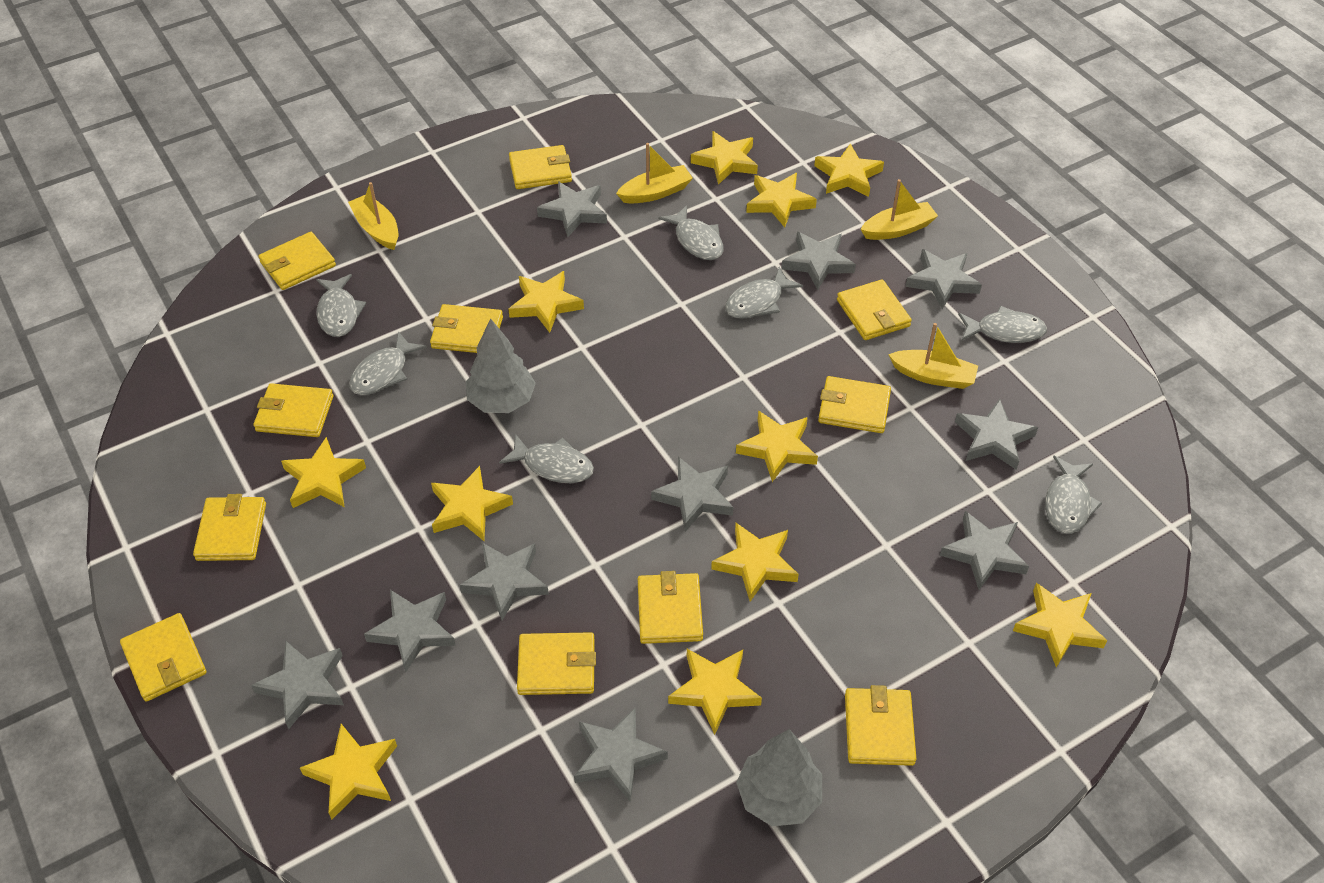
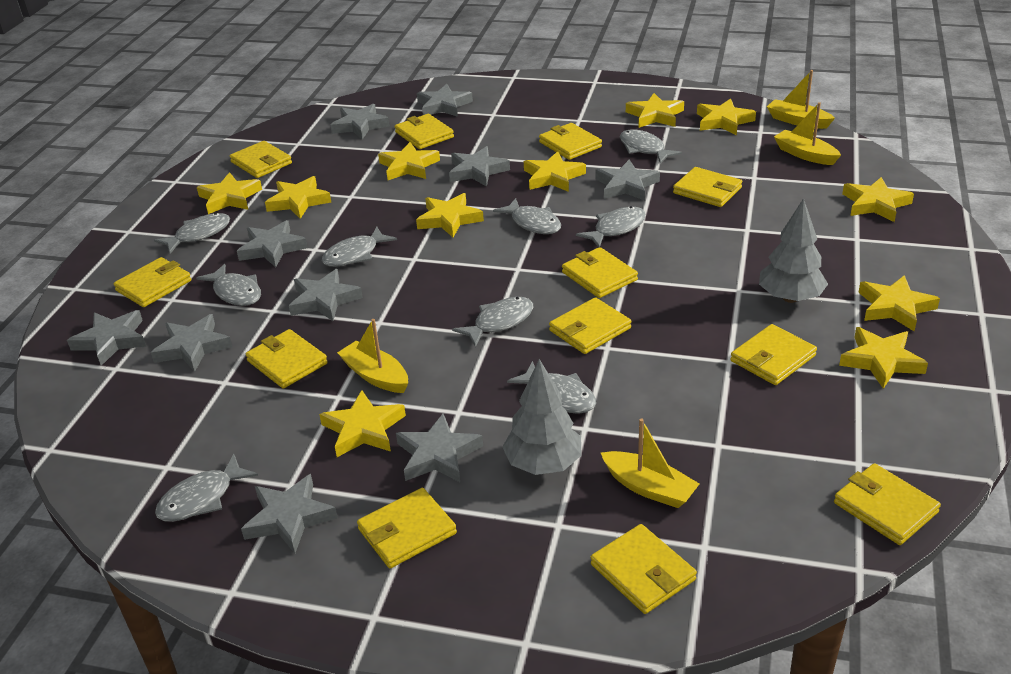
grey fish: [316,274,366,337] [349,331,427,395] [499,434,594,483] [659,205,724,260] [725,267,803,319] [958,306,1047,343] [1045,456,1102,534] = 7 -> [154,213,230,253] [155,454,258,522] [196,264,261,306] [322,227,397,267] [452,297,533,347] [493,198,561,234] [507,361,596,414] [576,206,646,247] [620,129,682,163] = 9
yellow wallet: [120,613,206,702] [193,494,266,561] [253,383,333,437] [258,232,336,290] [430,304,503,353] [509,145,572,189] [517,632,596,695] [638,571,703,644] [818,376,891,433] [837,279,912,340] [845,685,916,766] = 11 -> [113,257,191,307] [230,141,292,178] [246,329,328,389] [357,488,457,568] [395,114,454,149] [539,123,602,160] [549,297,631,354] [562,247,638,298] [591,524,697,614] [673,167,742,207] [730,324,817,385] [834,463,941,545] = 12

